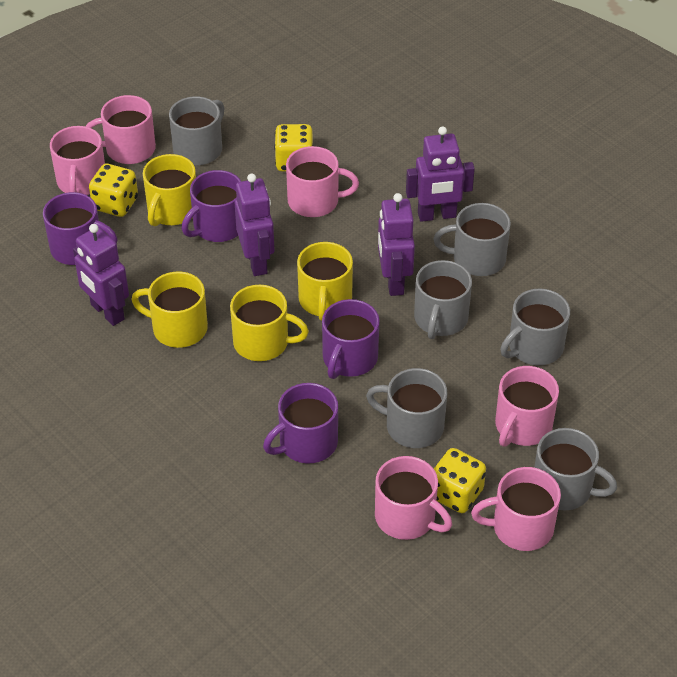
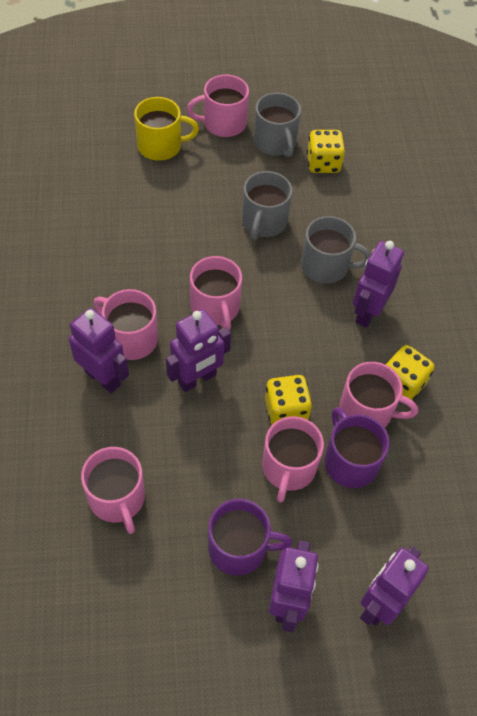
grey mug: [169,96,225,165] [366,368,447,448] [414,260,472,339] [433,203,511,276] [500,288,570,365] [534,428,617,510] = 6 -> [242,171,292,240] [253,93,301,157] [301,216,371,284] = 3
purple mug: [43,192,118,265] [182,170,241,242] [263,383,338,463] [322,299,380,379] = 4 -> [208,499,293,576] [324,407,390,488] = 2
purple robot: [73,224,129,326] [235,174,275,276] [378,193,415,296] [406,126,475,222] = 4 -> [69,308,129,393] [166,309,231,392] [269,540,319,632] [353,241,404,328] [360,546,429,626] = 5
yellow mug: [131,272,208,348] [143,154,196,226] [230,285,309,361] [297,242,353,321] = 4 -> [134,97,199,161] = 1

